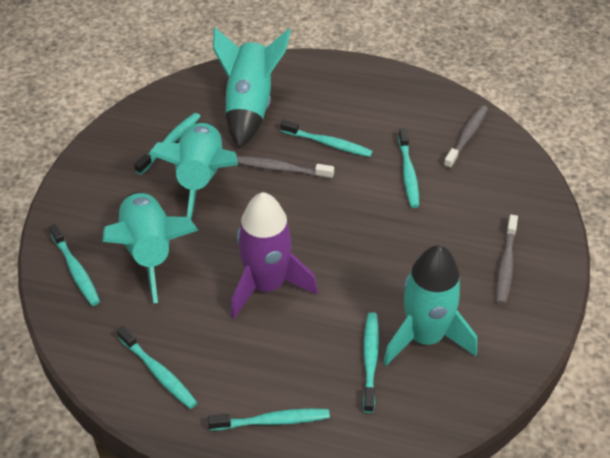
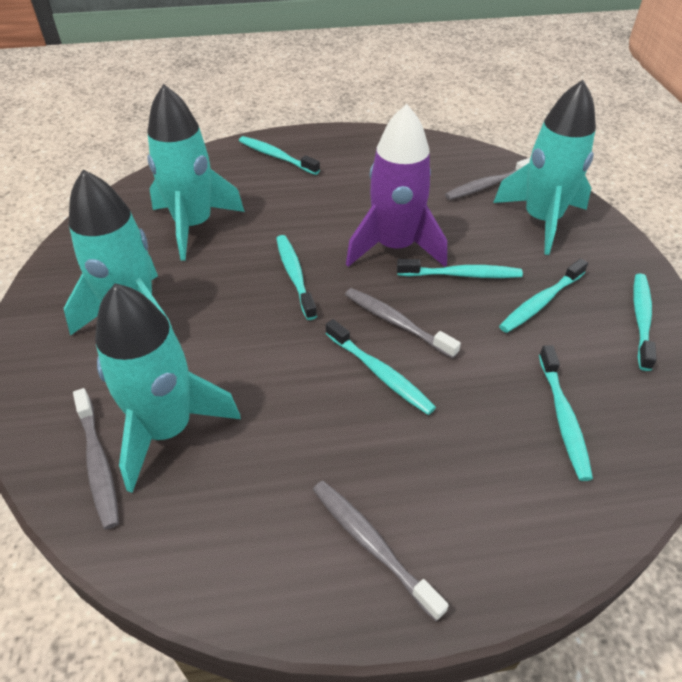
grey toothbrush: [237,156,334,179] [444,105,488,169] [497,215,518,304] = 3 -> [73,388,119,529] [313,481,449,621] [345,288,461,359] [445,157,531,200] = 4

